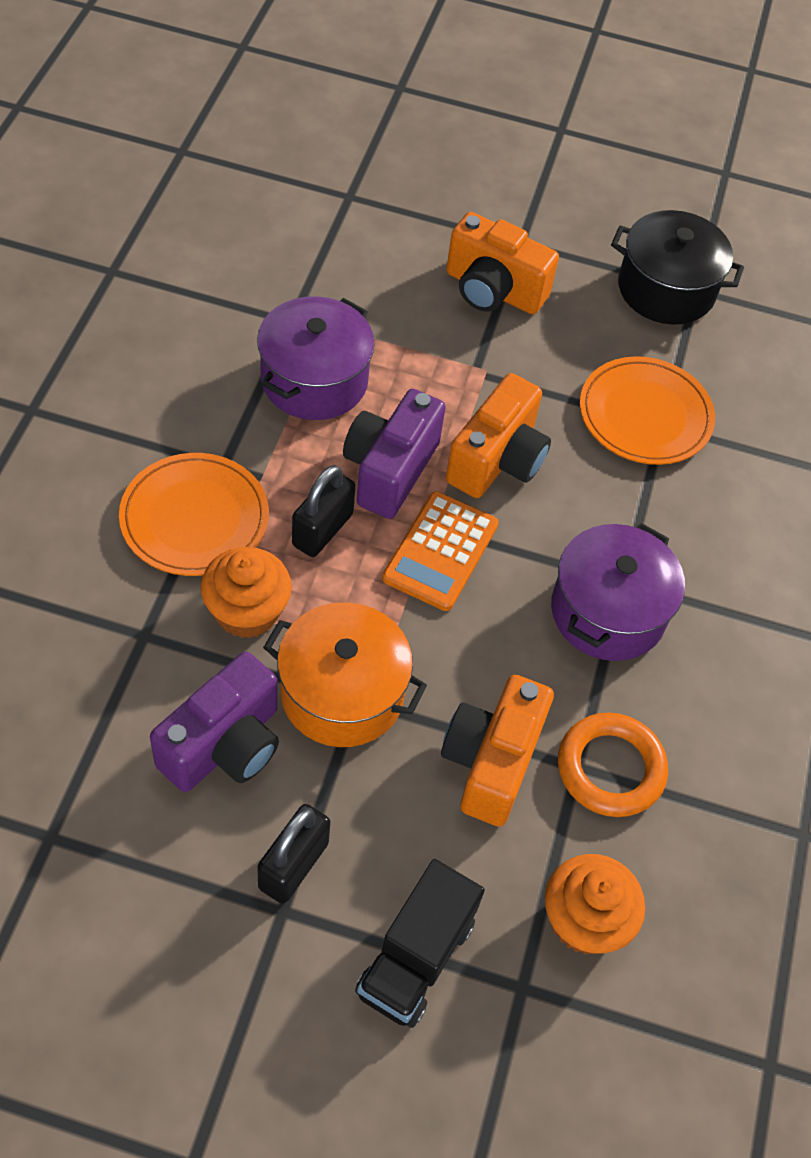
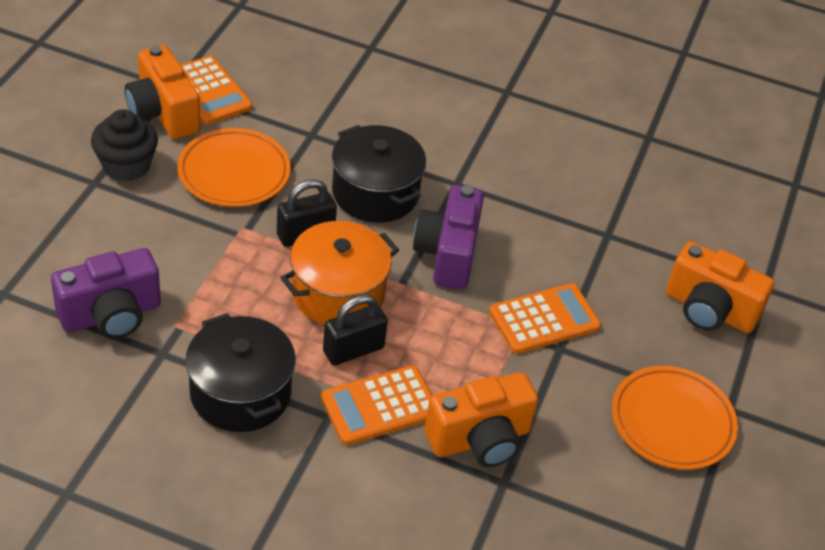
black cupcake: none = 0 -> [91,109,158,182] = 1
black pot: [611,210,744,324] = 1 -> [185,313,296,432] [332,125,426,222] = 2
black truck: [355,859,485,1028] = 1 -> none = 0
orange calculator: [382,491,498,611] = 1 -> [181,56,252,125] [321,365,433,445] [489,283,601,354] = 3
orange cupcake: [200,547,292,639] [545,854,645,954] = 2 -> none = 0
orange ring: [558,713,668,817] = 1 -> none = 0
purple pot: [257,296,375,420] [551,523,685,661] = 2 -> none = 0

